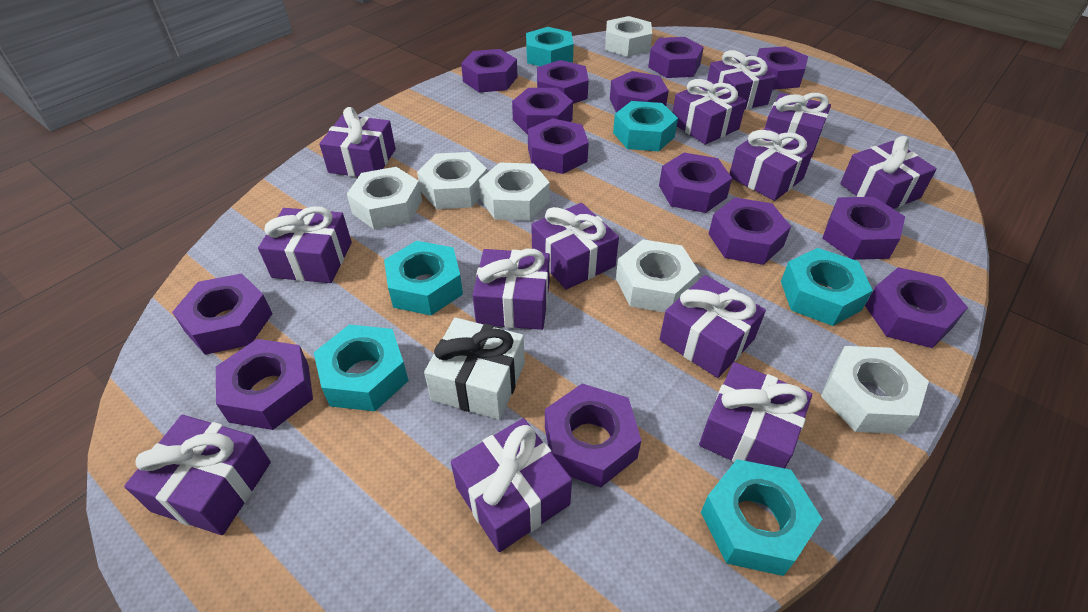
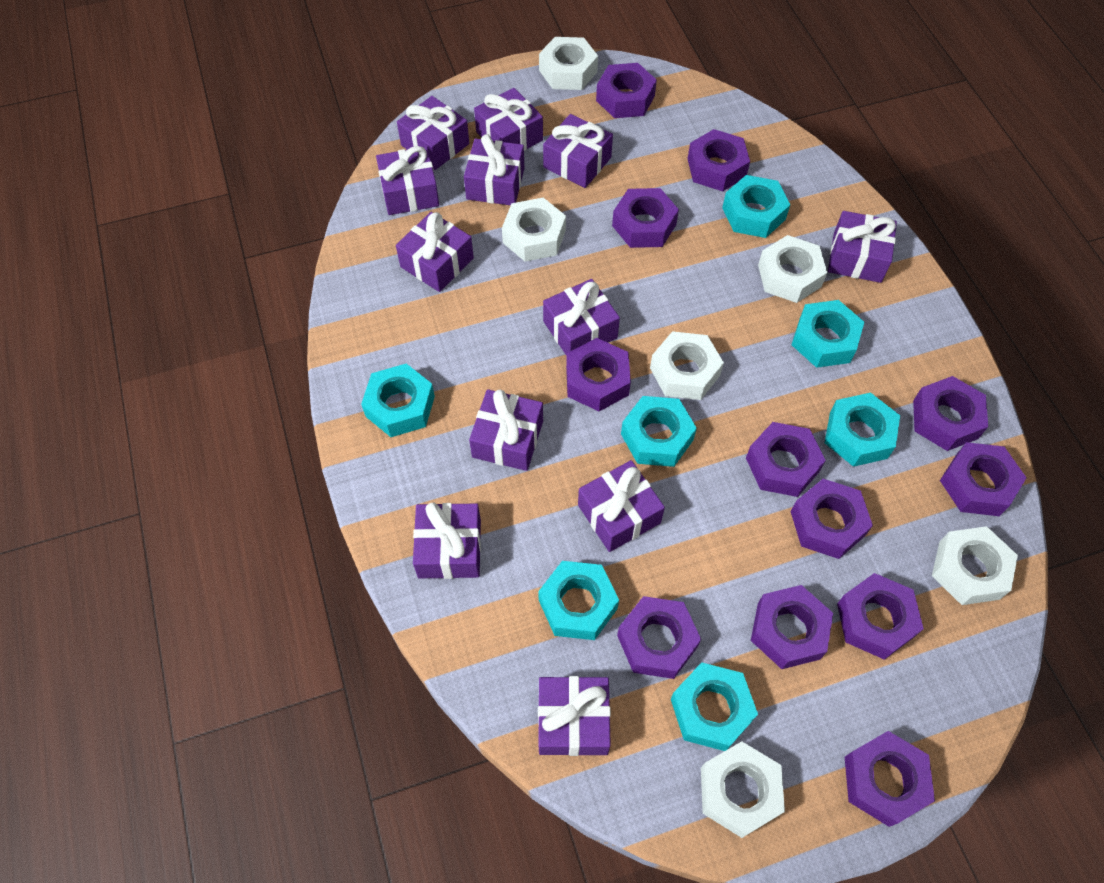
purple gift: [124,415,271,535] [258,206,352,283] [319,107,396,177] [451,418,572,552] [472,249,550,330] [531,203,619,290] [660,275,766,378] [672,79,746,145] [699,362,812,468] [707,50,776,110] [729,127,814,201] [765,93,831,156] [840,136,937,209] = 13 -> [376,146,439,215] [396,212,474,292] [397,96,469,170] [413,503,481,579] [464,134,524,205] [469,389,543,471] [474,88,543,151] [538,676,611,756] [543,114,613,188] [543,279,620,356] [578,460,665,552] [828,211,897,283] = 12
purple nut: [172,273,272,355] [216,339,313,430] [461,49,517,93] [512,88,573,135] [528,118,589,174] [537,60,589,104] [545,384,641,487] [610,71,669,112] [648,37,704,78] [659,153,732,213] [709,197,791,265] [757,46,808,90] [822,197,905,260] [865,267,968,348] = 14 -> [566,338,631,411] [596,63,657,118] [612,188,679,248] [617,596,701,679] [687,129,750,191] [746,422,826,497] [751,585,833,669] [791,479,873,559] [837,573,924,660] [845,731,935,827] [913,376,988,451] [940,442,1027,516] = 12
turquoise nut: [314,325,409,411] [384,241,463,315] [526,27,574,66] [613,101,678,151] [701,459,822,576] [781,248,873,326] = 6 -> [361,364,435,437] [538,561,619,640] [621,396,697,467] [671,662,758,751] [722,175,790,238] [791,300,864,368] [825,393,900,467] = 7
white gift: [424,317,525,420] = 1 -> none = 0

